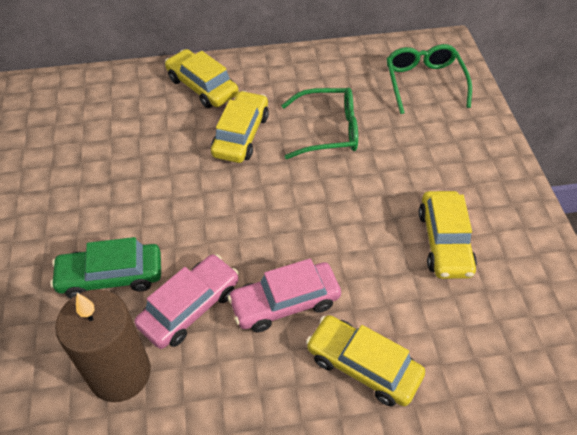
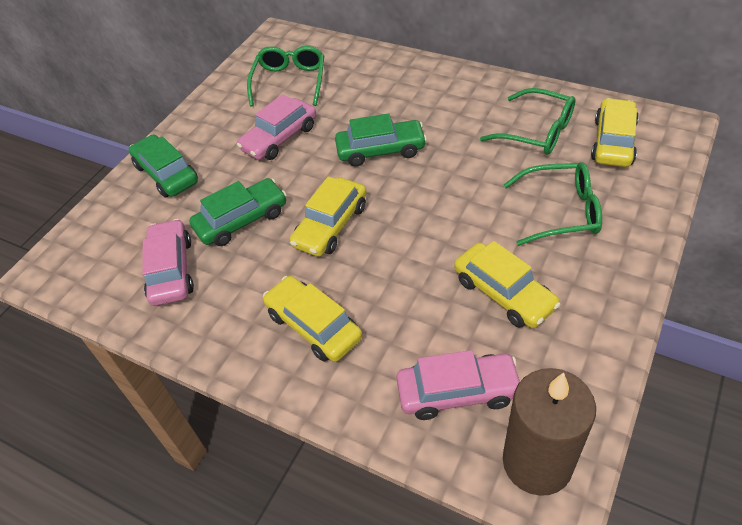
green car: [50,237,161,298] = 1 -> [129,134,198,197] [189,178,287,246] [335,113,427,167] = 3
green glasses: [281,88,358,159] [386,44,472,114] = 2 -> [247,46,325,107] [480,88,576,155] [504,162,602,246] = 3
pink car: [134,254,239,349] [228,258,341,332] = 2 -> [142,219,194,306] [237,94,316,160] [397,350,521,420] = 3

